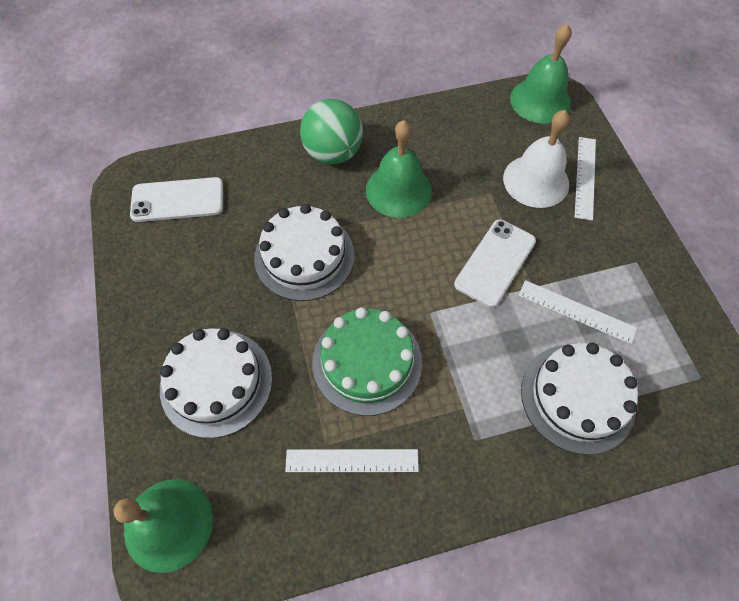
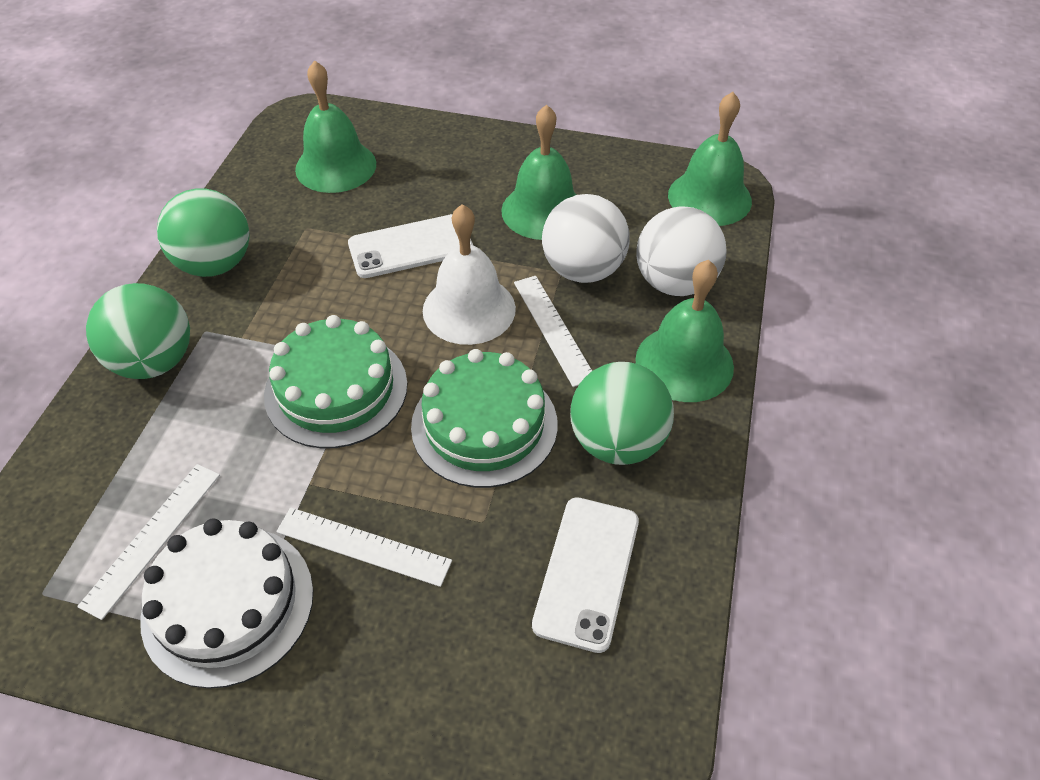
green ball: [300,99,363,164] = 1 -> [86,283,190,379] [157,189,250,277] [570,362,674,465] = 3
green bell: [114,479,213,573] [366,120,432,218] [510,23,572,124] = 3 -> [295,60,376,193] [501,104,577,240] [635,260,734,402] [668,92,752,226] = 4
green cake: [312,307,422,416] = 1 -> [264,315,408,448] [411,349,558,488] = 2
white ball: none = 0 -> [542,194,630,283] [636,206,727,296] = 2
white cake: [160,328,272,438] [254,204,354,301] [521,343,638,455] = 3 -> [140,519,313,689] = 1

